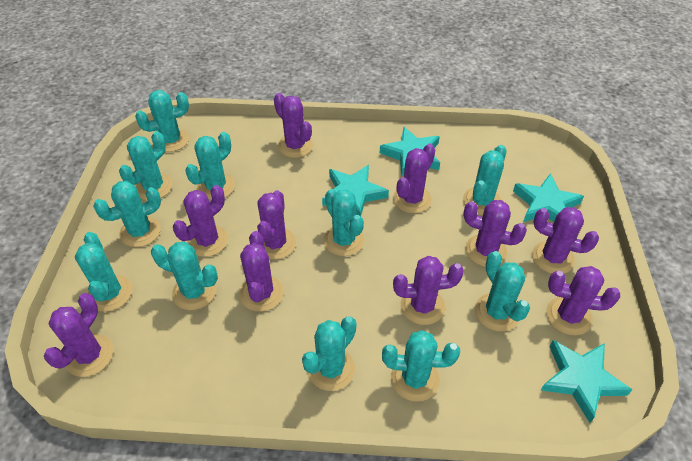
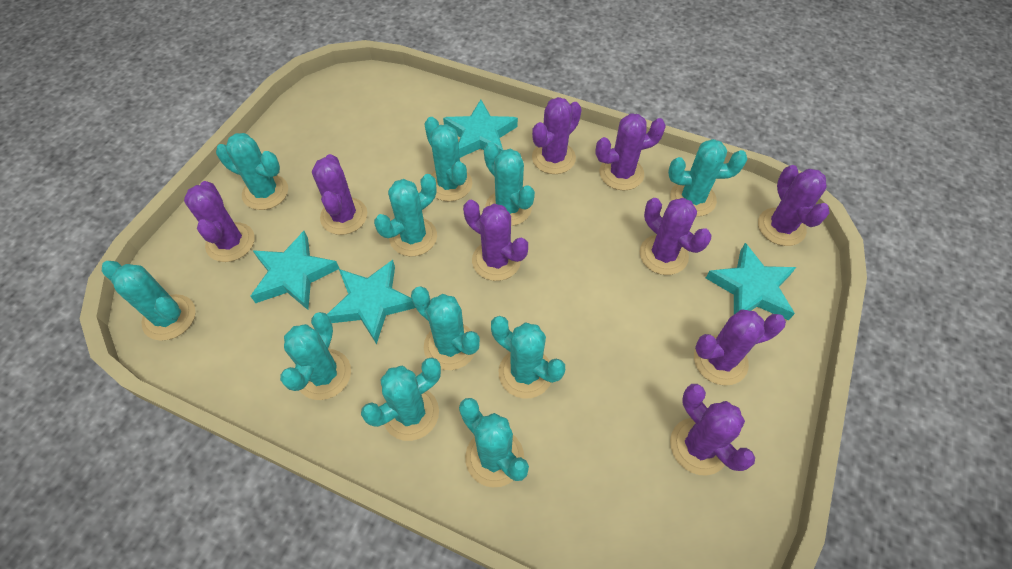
purple cactus: [44,293,114,377] [173,185,228,257] [239,231,284,312] [257,190,296,260] [274,93,313,158] [393,144,436,213] [393,256,464,325] [463,200,527,267] [532,207,599,274] [546,266,620,336] = 10 -> [184,181,255,262] [312,154,367,235] [463,200,528,281] [532,97,582,174] [595,113,666,190] [640,198,712,275] [670,384,755,476] [694,309,786,386] [758,165,830,246] = 9

